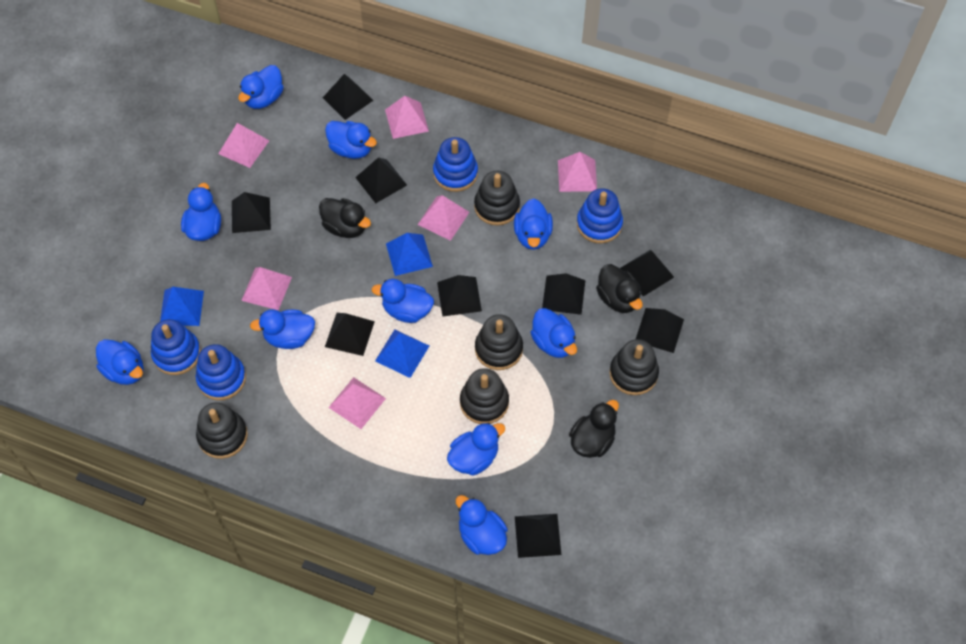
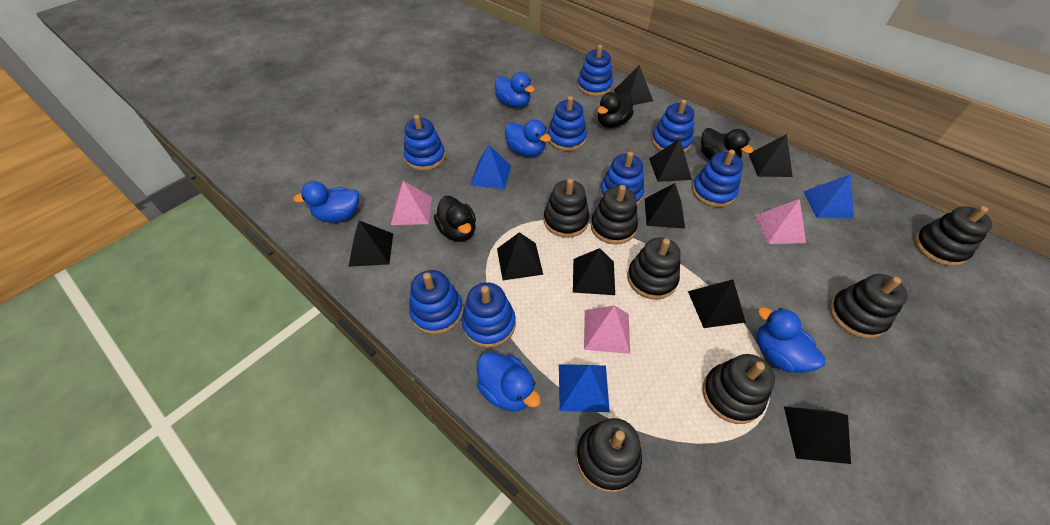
black stacking toy: [196,402,248,459] [460,368,509,424] [474,171,520,226] [475,314,523,370] [609,339,659,395] = 5 -> [544,178,590,238] [576,418,642,492] [591,185,638,244] [627,237,681,300] [702,354,775,424] [829,274,908,339] [914,206,993,266] = 7
blue duck: [96,339,144,385] [181,183,221,241] [238,65,284,109] [250,309,315,349] [325,121,377,159] [372,279,434,323] [447,422,505,476] [456,495,508,555] [514,198,553,250] [530,308,577,358] = 10 -> [293,181,360,223] [477,352,541,412] [495,72,535,107] [505,120,551,157] [757,307,825,373] = 5
blue stacking toy: [151,319,201,375] [196,344,246,400] [433,137,478,192] [577,188,623,243] = 4 -> [404,115,446,171] [409,270,463,335] [462,282,516,348] [548,96,587,151] [577,45,613,96] [600,152,644,205] [652,99,695,153] [692,149,743,207] = 8
pink pyramid: [218,123,269,168] [241,267,292,310] [328,377,386,429] [385,96,429,139] [417,195,469,241] [558,152,597,192] = 6 -> [391,181,432,225] [584,305,630,354] [755,199,806,244] = 3

